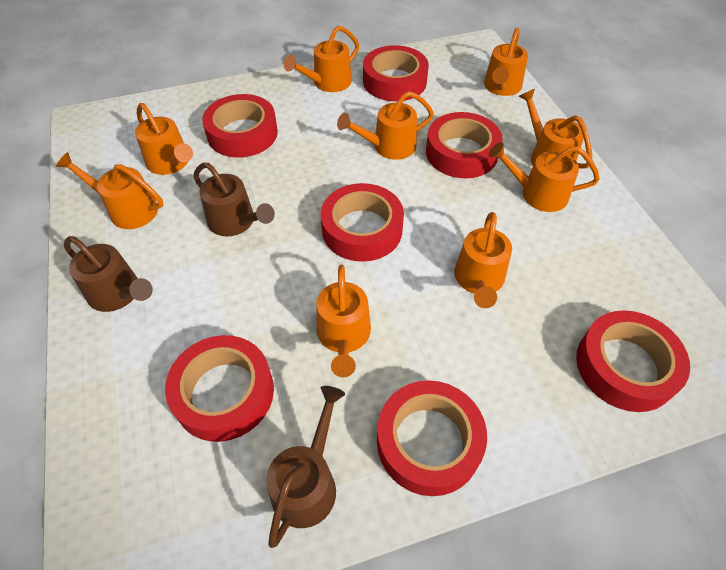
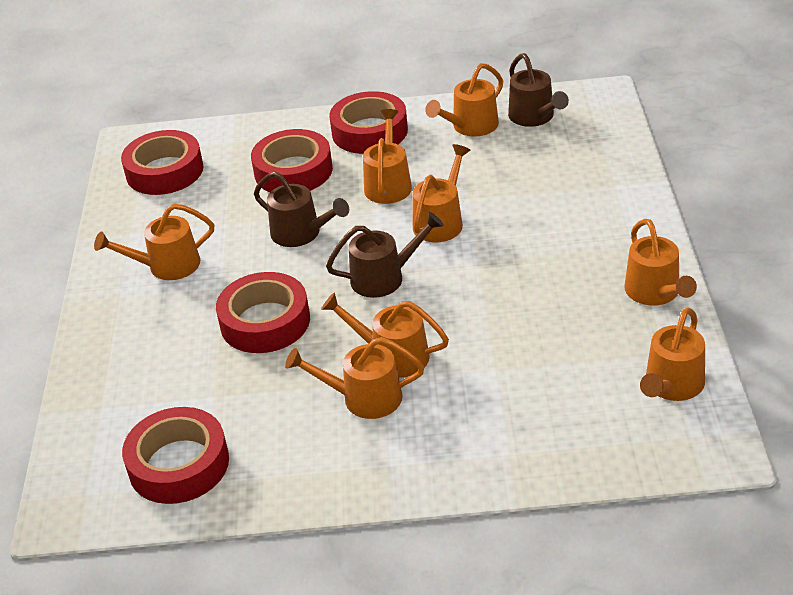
orange watering can: [56,152,163,229] [135,103,193,175] [284,26,359,92] [317,264,371,378] [337,91,434,160] [454,212,512,308] [484,28,528,96] [489,142,600,212] [519,89,592,169] = 9 -> [94,203,214,280] [285,337,424,419] [321,293,449,378] [363,109,412,204] [412,144,470,242] [425,63,503,137] [624,219,697,306] [640,307,705,401] = 8
red tape: [165,335,274,442] [202,94,278,158] [321,183,404,262] [363,45,429,101] [377,380,487,496] [426,112,503,178] [576,310,690,412] = 7 -> [121,130,204,195] [122,407,229,504] [216,272,310,353] [251,129,333,192] [329,91,408,154] = 5

